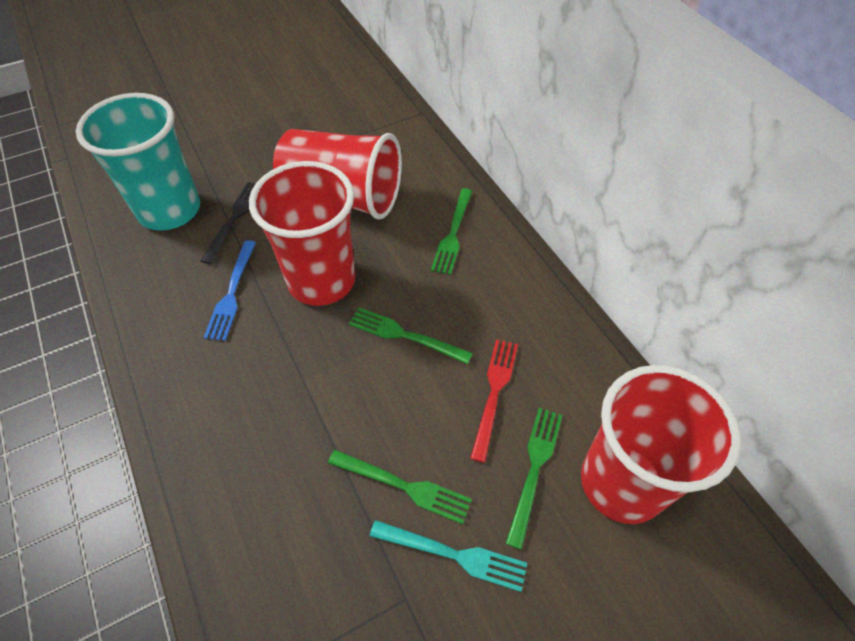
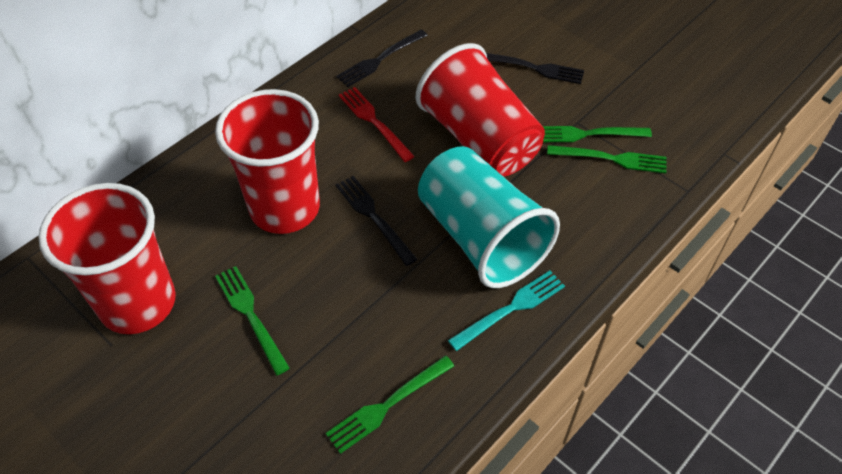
black fork: [201,182,255,264] = 1 -> [335,176,417,266] [336,30,428,87] [486,53,584,84] = 3
blue fork: [204,240,256,341] = 1 -> none = 0

